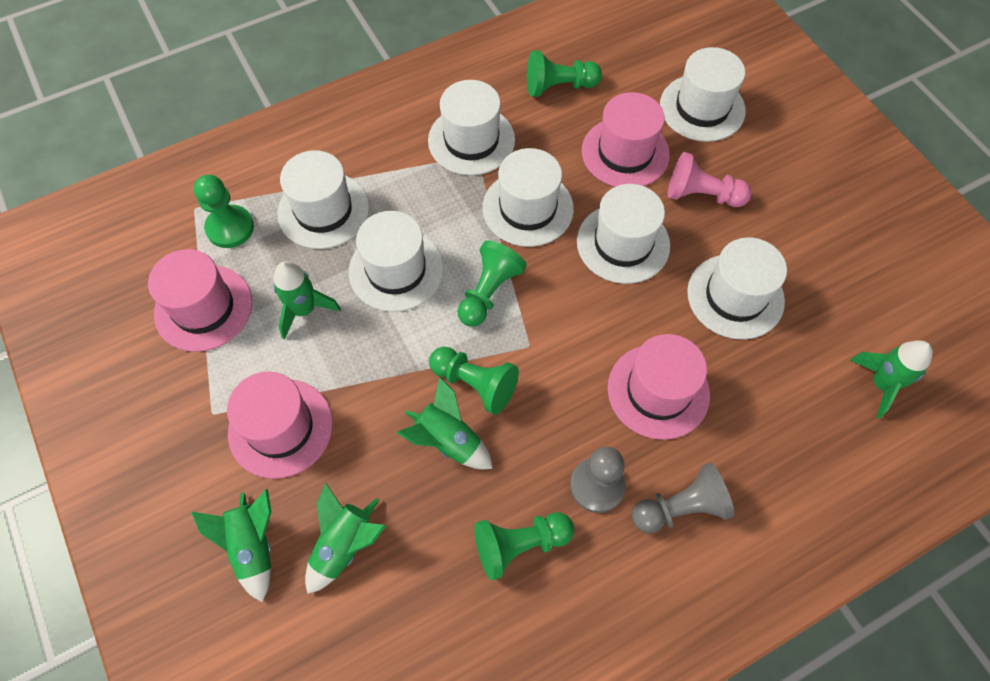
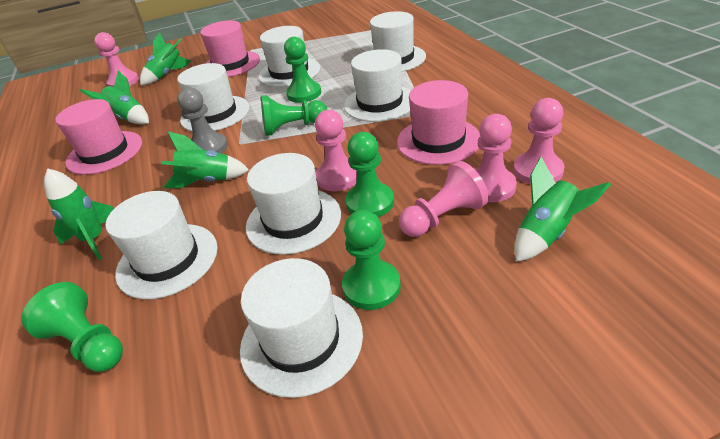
grey pawn: [570,447,626,513] [632,463,734,533] = 2 -> [177,87,228,153] = 1
pink hat: [148,249,252,352] [227,372,333,479] [582,92,670,187] [608,334,710,440] = 4 -> [55,99,142,175] [200,20,260,77] [397,80,480,165] = 3
pink pawn: [668,152,752,207] = 1 -> [94,32,139,87] [315,110,357,191] [399,161,489,237] [475,114,517,202] [513,98,565,184] = 5

